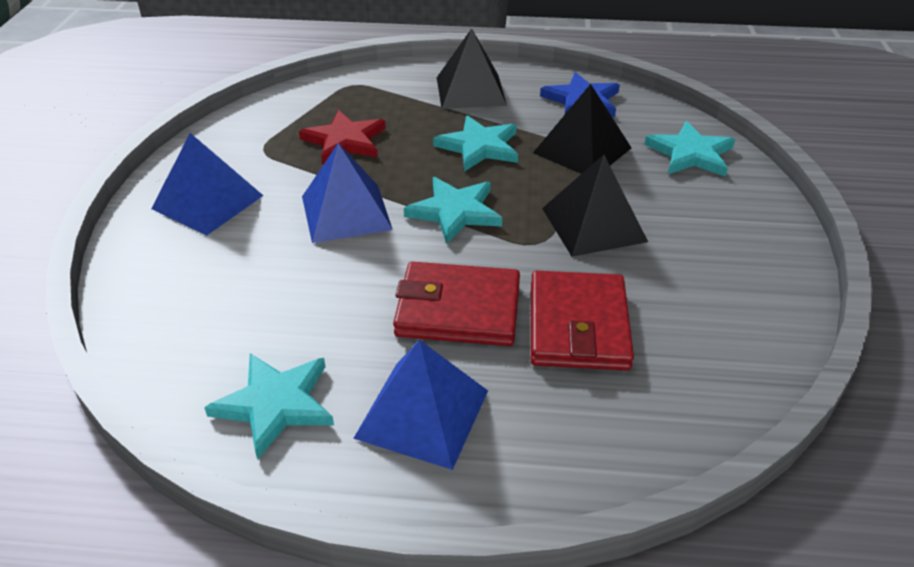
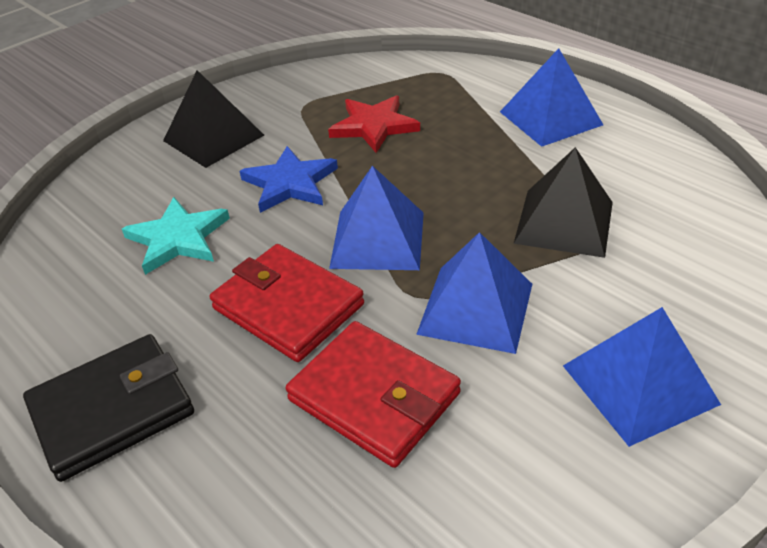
black pyramid: [437,28,507,109] [533,84,631,174] [542,155,648,257] = 3 -> [163,70,264,168] [513,147,613,258] = 2
black wallet: none = 0 -> [23,334,194,482] = 1
blue pyramid: [151,133,264,236] [302,143,393,243] [353,340,488,470] = 3 -> [329,166,424,270] [416,232,532,354] [500,48,603,147] [563,307,721,447] = 4
turquoise star: [204,353,334,460] [404,177,502,244] [433,115,518,172] [644,121,735,177] = 4 -> [122,197,230,275] = 1

